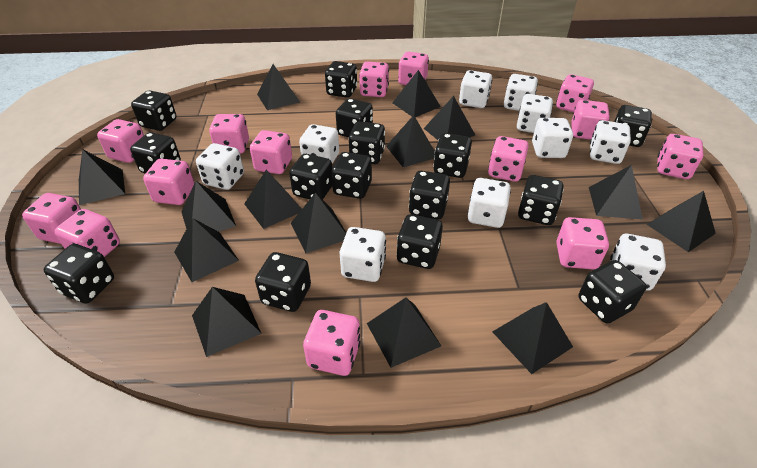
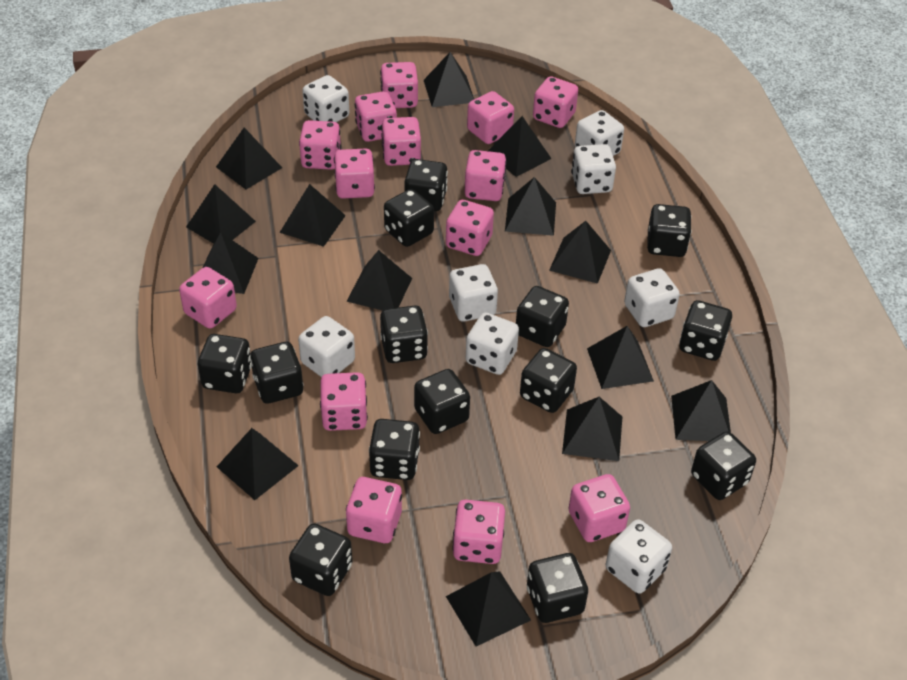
black dice: [44,244,114,304] [130,132,181,174] [131,90,177,131] [255,252,311,312] [289,154,333,200] [325,61,357,98] [331,152,372,199] [336,98,373,137] [348,121,385,164] [397,214,443,269] [409,171,450,219] [433,133,472,178] [518,175,564,225] [578,260,647,324] [614,105,652,147] = 15 -> [198,334,252,393] [250,342,303,404] [289,523,352,596] [369,419,420,480] [380,306,428,363] [384,189,434,247] [405,159,448,211] [414,369,470,434] [516,286,569,347] [520,348,577,413] [527,553,588,623] [647,204,692,257] [679,300,732,361] [691,431,756,500] = 14
white dice: [196,143,244,190] [299,124,339,164] [340,227,386,282] [459,70,492,108] [467,178,511,228] [504,74,538,111] [517,94,553,133] [532,118,573,158] [590,120,631,164] [610,234,666,291] = 10 -> [298,316,355,377] [302,75,349,122] [449,264,498,322] [466,313,519,375] [571,144,616,194] [575,110,624,156] [606,519,672,593] [624,268,680,327] = 8

